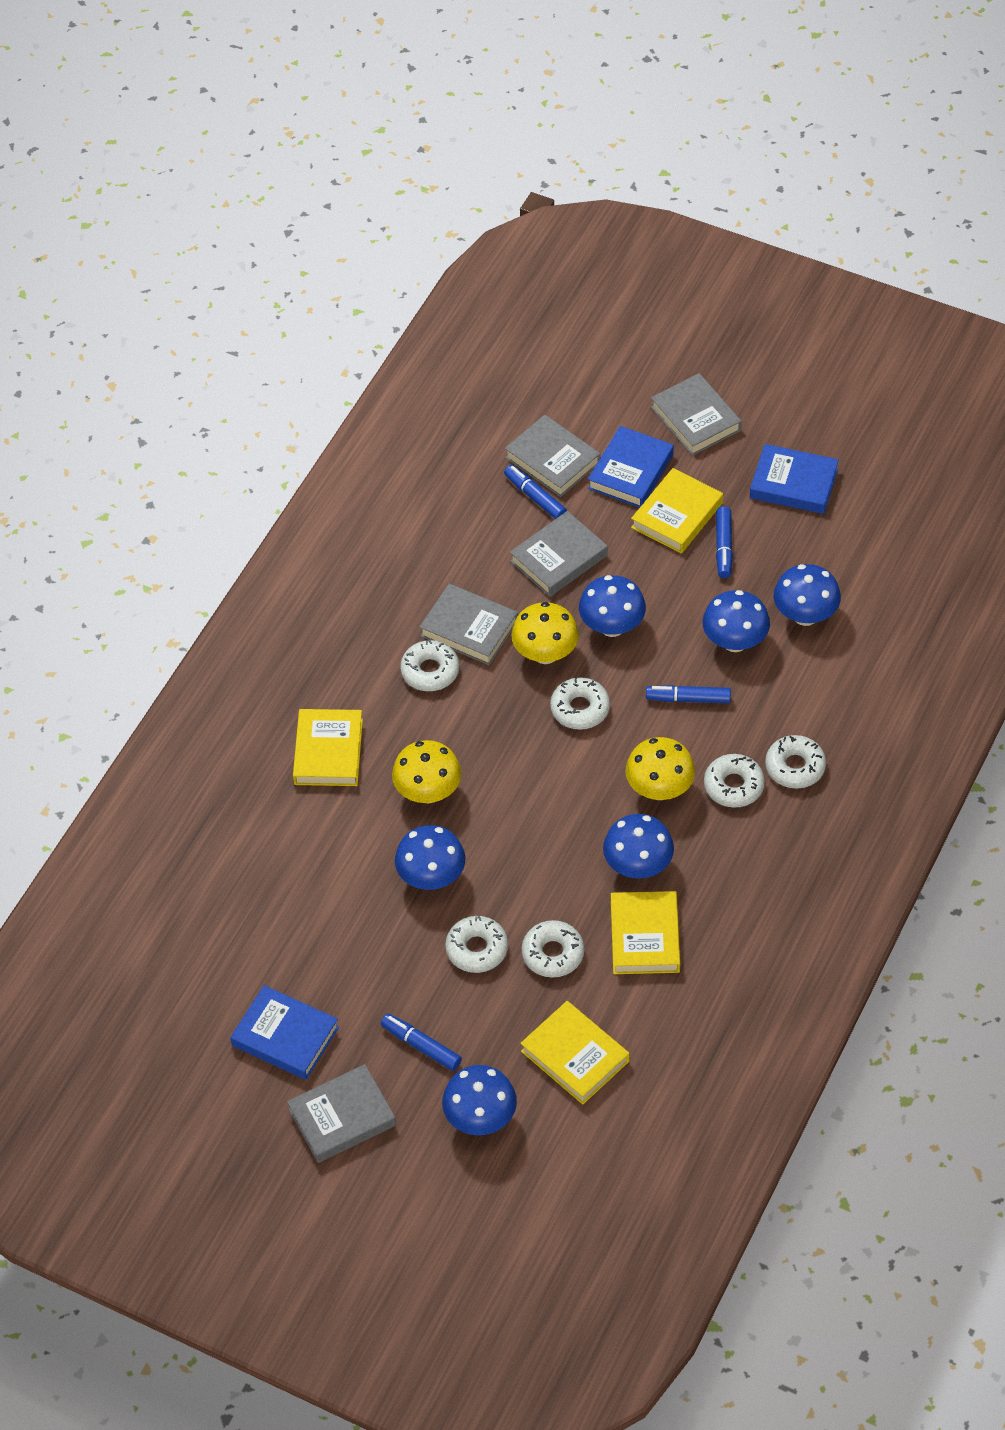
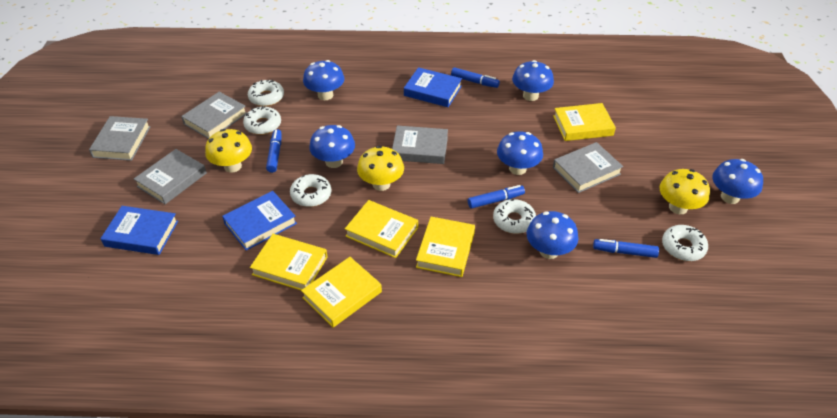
white donut: [400,640,459,691] [445,916,508,973] [522,920,584,978] [550,677,610,730] [704,754,765,808] [765,735,826,789] = 6 -> [243,106,281,135] [248,80,284,106] [290,174,331,207] [493,199,536,234] [662,225,708,261] = 5
yellow book: [293,709,363,786] [520,1001,629,1105] [611,891,680,974] [631,468,723,554] = 4 -> [250,234,327,290] [301,257,382,327] [345,200,418,258] [416,217,475,277] [553,103,616,141] = 5

